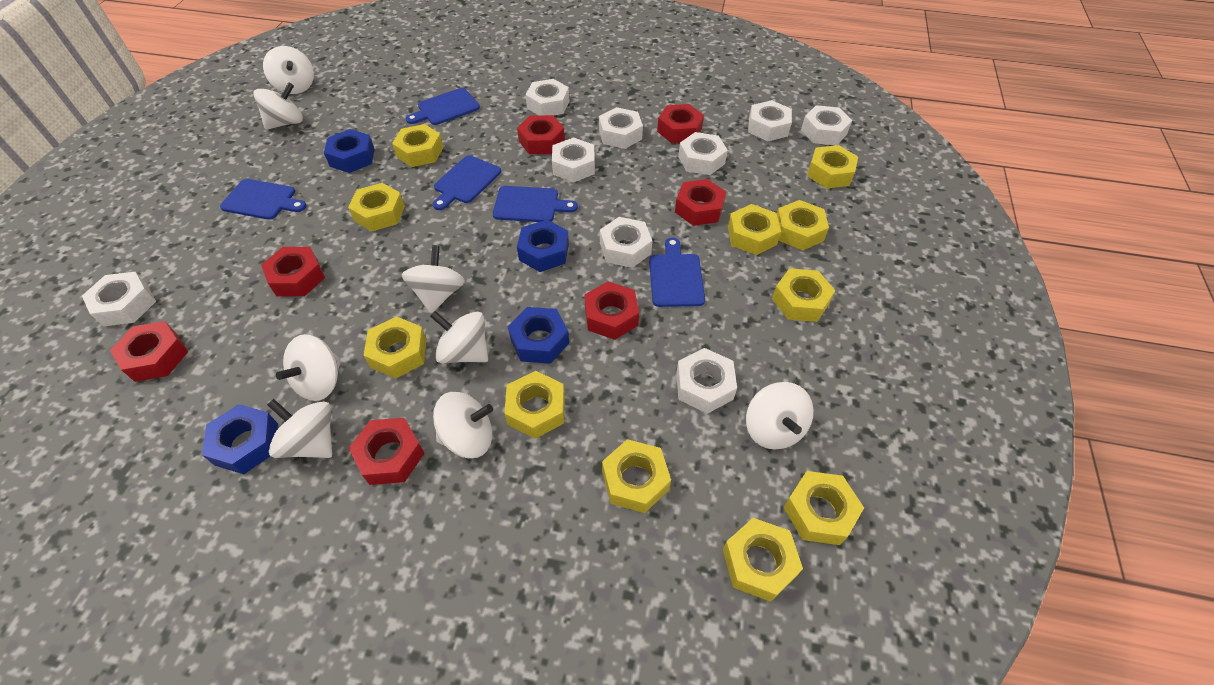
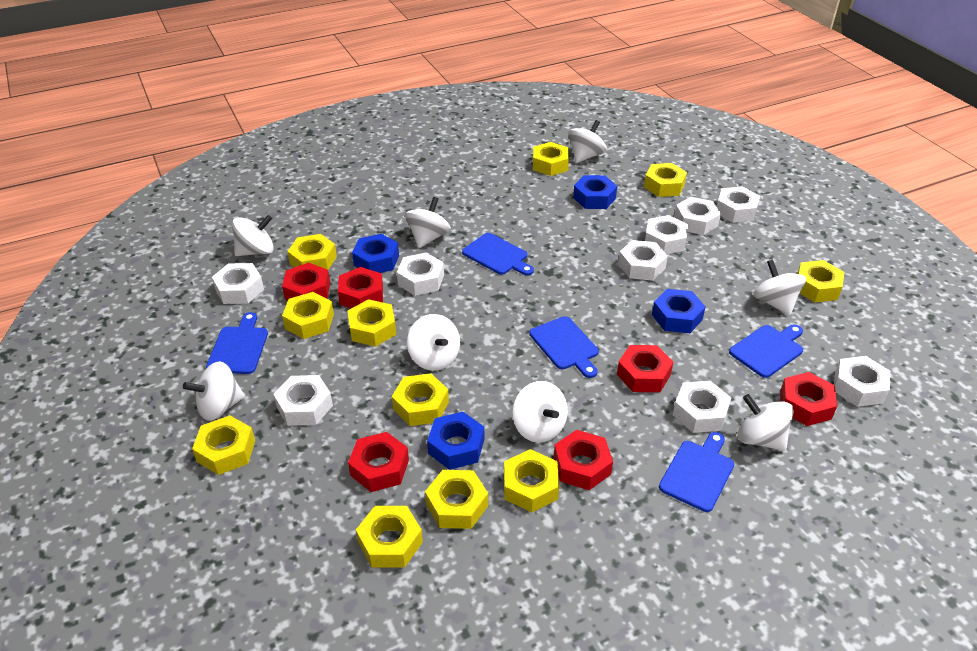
red nut: [110,321,188,382] [261,247,325,296] [348,418,425,485] [517,115,565,154] [584,282,639,340] [657,104,704,143] [675,179,726,226] = 7 -> [282,263,330,301] [338,267,383,308] [348,432,409,492] [553,430,613,490] [617,345,673,392] [780,372,837,426] = 6

